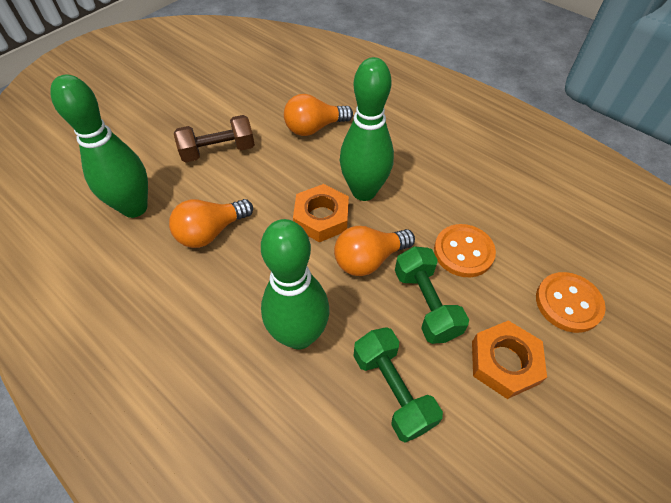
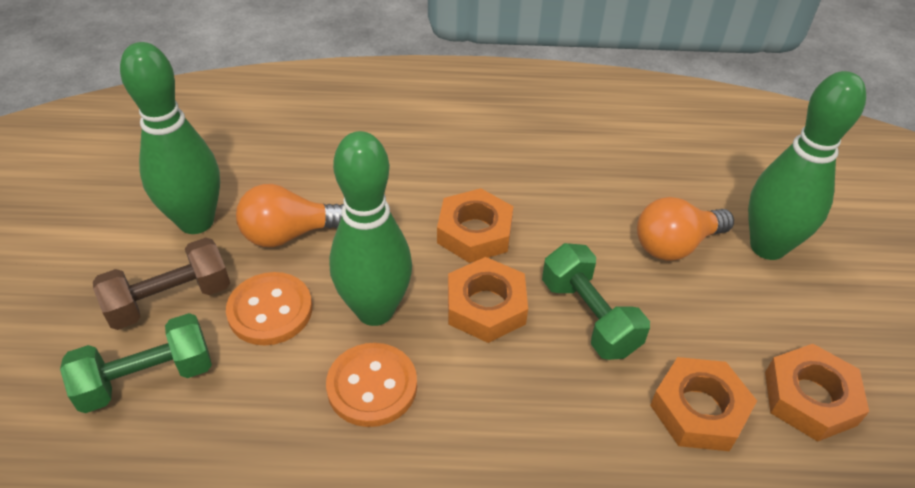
orange light bulb: [169,199,253,248] [284,94,353,136] [334,226,415,276] = 3 -> [236,184,344,247] [637,197,734,261] = 2
orange nut: [293,184,349,242] [472,320,547,399] = 2 -> [437,188,514,263] [448,257,528,343] [650,357,757,451] [765,344,869,442] = 4

